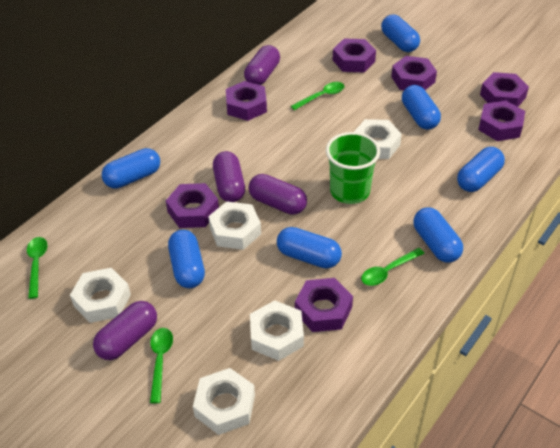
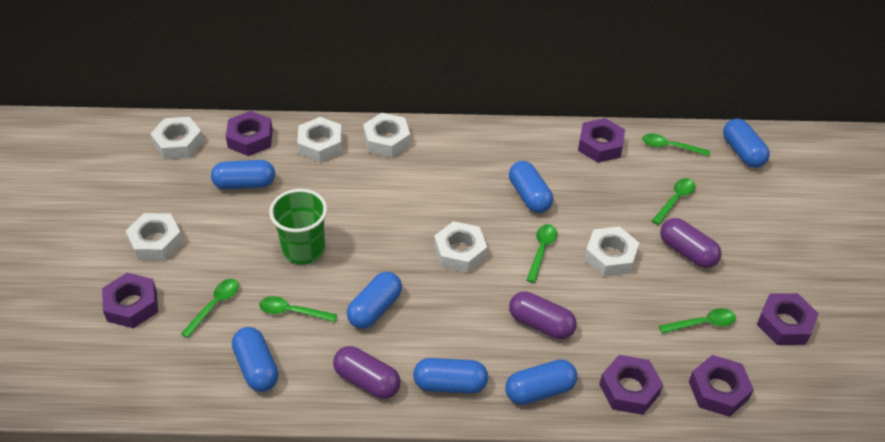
green spoon: [27,237,47,299] [150,328,173,403] [291,82,344,110] [361,248,425,286] = 4 -> [181,279,239,338] [259,296,337,322] [527,224,557,283] [642,134,710,156] [652,178,695,225] [659,308,736,334] = 6
purple capsule: [93,301,157,360] [213,151,245,202] [244,45,280,85] [248,174,307,215] = 4 -> [333,346,401,399] [509,292,577,339] [660,218,721,268] = 3
purple nut: [166,183,219,228] [226,81,267,121] [295,278,353,332] [333,38,376,72] [391,56,437,90] [478,100,525,141] [480,72,529,107] = 7 -> [102,273,158,328] [226,111,273,156] [578,118,625,163] [599,355,663,415] [689,355,754,417] [757,293,819,345] = 6
white nut: [70,268,131,323] [193,368,255,435] [208,201,261,250] [250,300,304,361] [354,119,402,159] = 5 -> [126,213,183,261] [150,117,204,159] [297,117,342,162] [363,113,411,157] [434,221,487,273] [584,227,639,277] = 6

